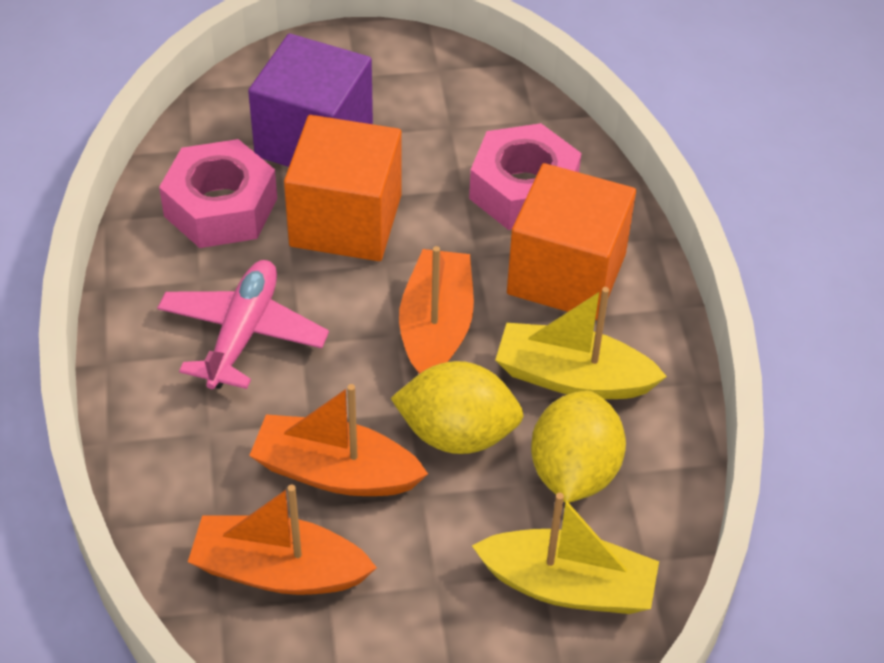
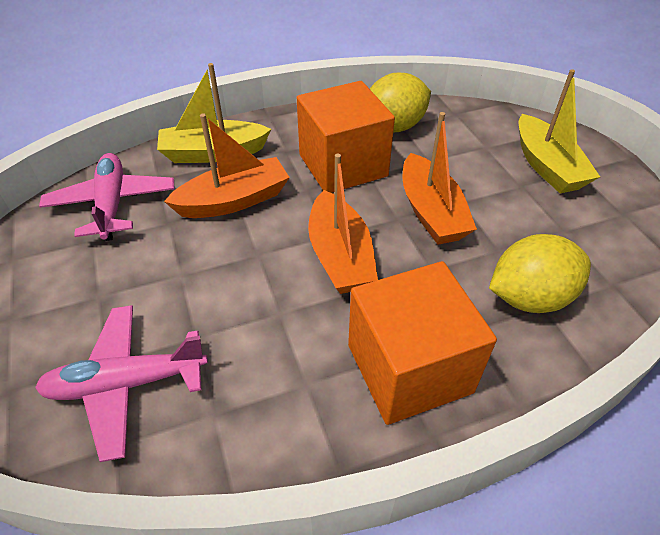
pink nut: [159,139,277,248] [469,123,581,230] = 2 -> none = 0
pink plane: [157,260,329,389] = 1 -> [35,305,208,462] [39,153,174,241] = 2
purple cube: [248,34,373,167] = 1 -> none = 0

